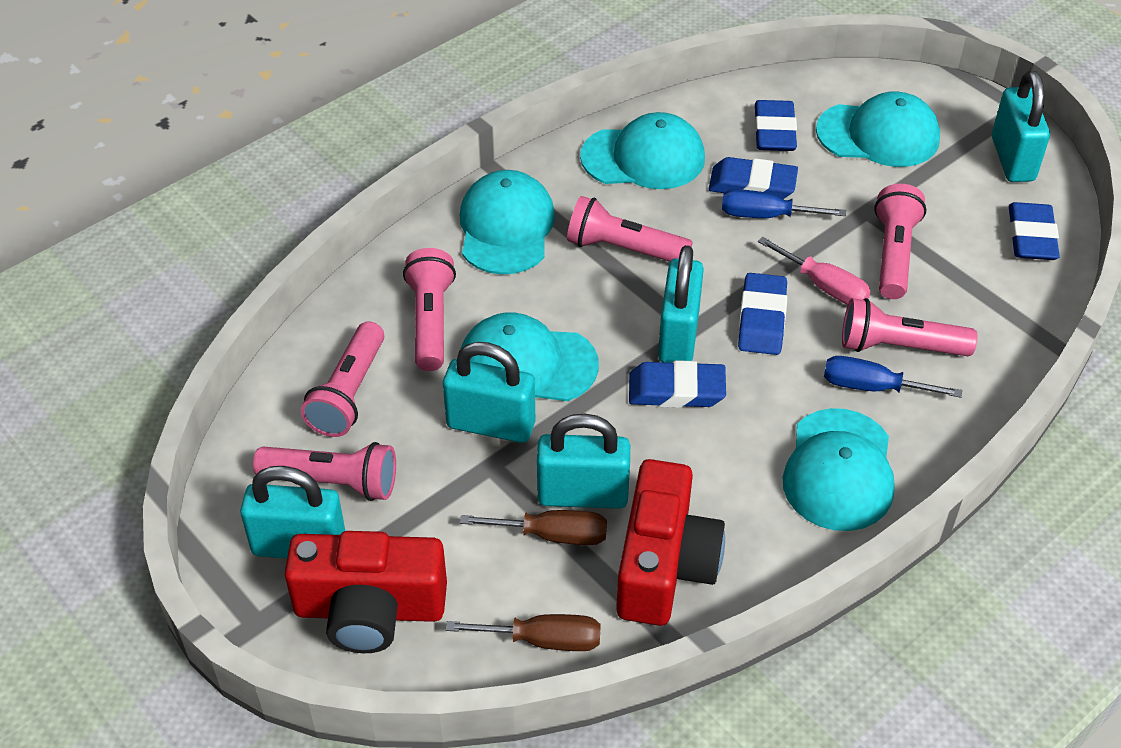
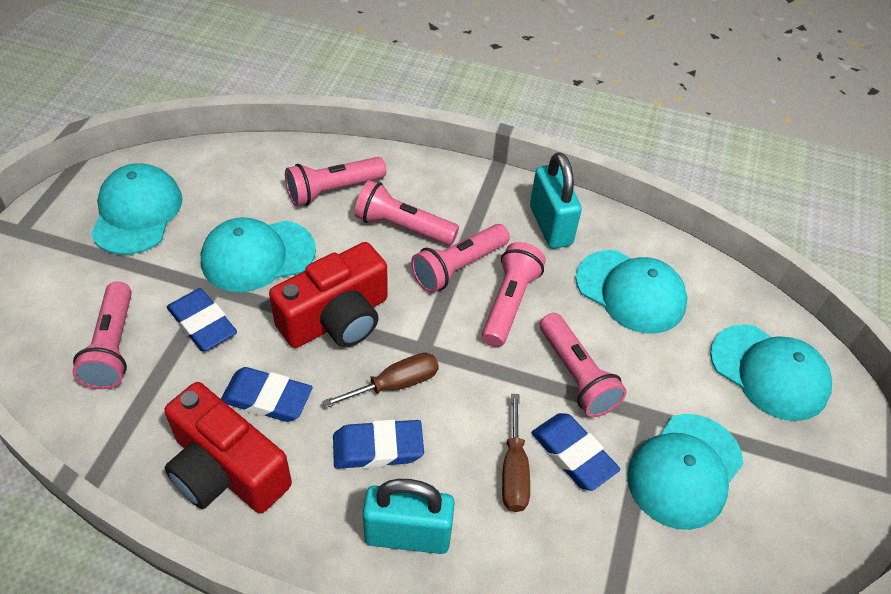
blue eraser: [629,360,726,408] [709,157,798,199] [738,273,787,355] [754,100,797,151] [1009,202,1060,260] = 5 -> [167,288,237,351] [221,367,312,422] [333,419,424,469] [531,413,620,491] = 4
blue screwdriver: [722,189,846,218] [824,356,962,398] = 2 -> none = 0
pink screwdriver: [758,237,871,305] = 1 -> none = 0
turquoise padlock: [240,466,345,559] [443,342,536,443] [537,413,630,509] [658,245,704,363] [992,70,1050,182] = 5 -> [363,479,455,554] [530,152,582,249] = 2

